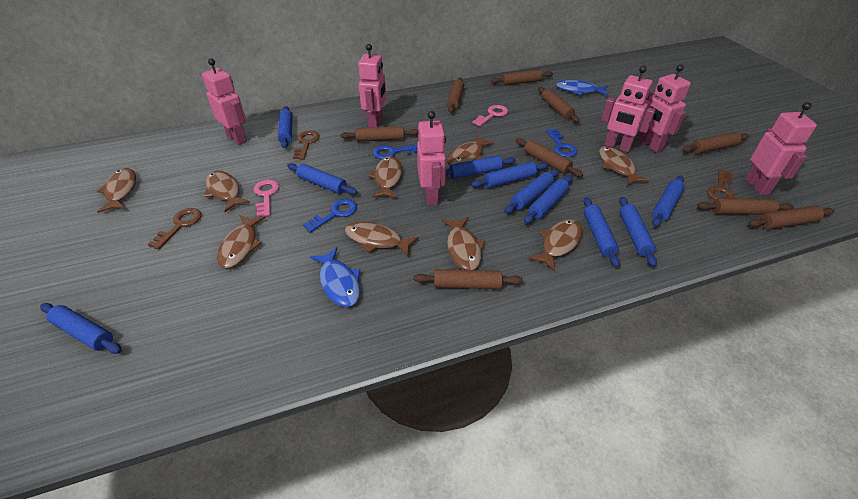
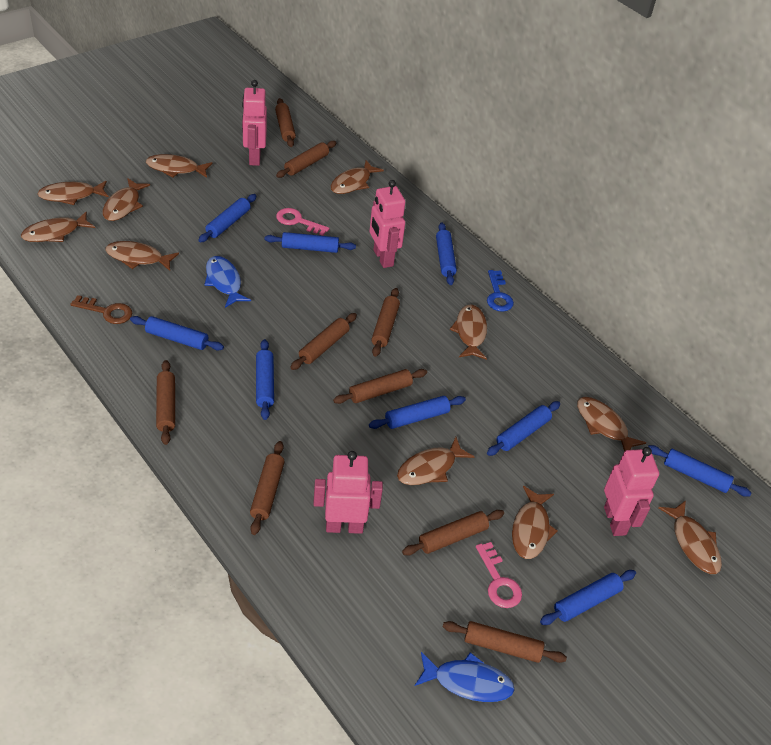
blue key: [303,199,357,233] [373,144,417,159] [546,129,578,157] = 3 -> [487,270,514,312] = 1
blue rolling pin: [40,303,122,354] [278,106,292,148] [287,163,357,195] [445,156,516,179] [471,162,548,188] [504,169,558,214] [524,175,572,224] [584,197,620,267] [619,197,657,267] [652,176,685,227] = 10 -> [130,316,224,351] [198,194,257,243] [256,339,274,420] [264,232,356,253] [369,396,466,429] [436,223,457,285] [487,401,560,456] [540,570,636,625] [648,445,751,497] = 9
brown fish: [97,168,136,213] [204,171,250,212] [217,215,266,268] [345,221,419,256] [368,156,402,198] [442,217,485,270] [447,135,495,165] [529,219,582,271] [599,146,649,185] = 9 -> [21,212,95,242] [37,181,109,205] [103,178,150,221] [105,241,179,271] [146,154,213,178] [330,160,384,194] [397,437,474,485] [450,304,487,360] [512,486,558,559] [577,397,646,451] [658,500,722,574] = 11
brown key: [148,208,202,250] [293,131,320,160] [707,169,735,200] = 3 -> [70,295,132,324] = 1
pink robot: [202,58,247,145] [358,44,386,128] [417,111,446,205] [601,66,656,152] [638,64,691,152] [745,102,817,195] = 6 -> [242,80,267,166] [313,451,383,534] [370,180,405,268] [604,447,659,536] = 4

